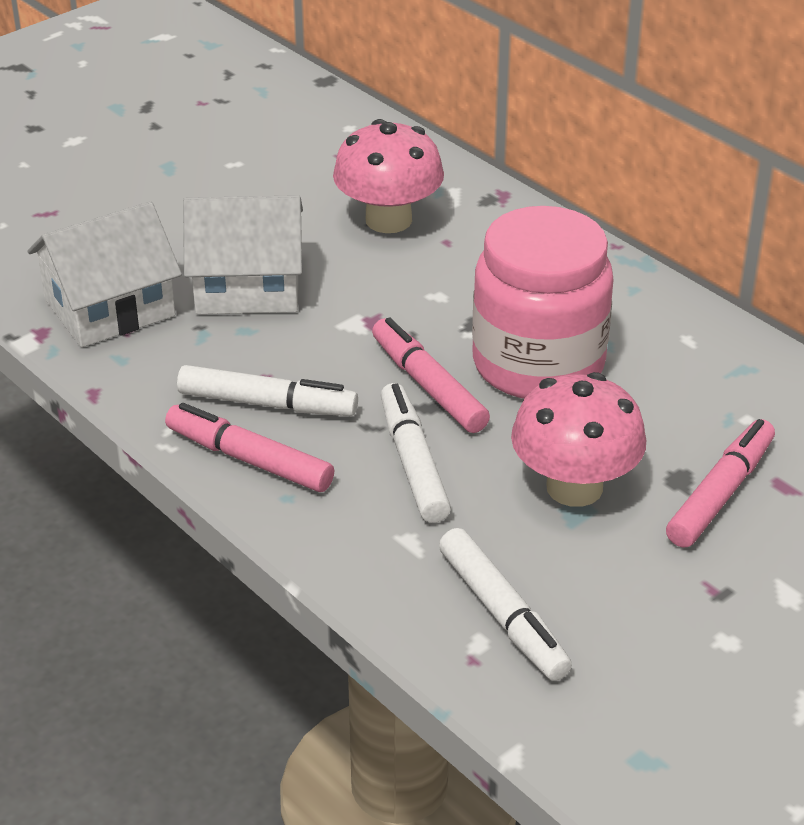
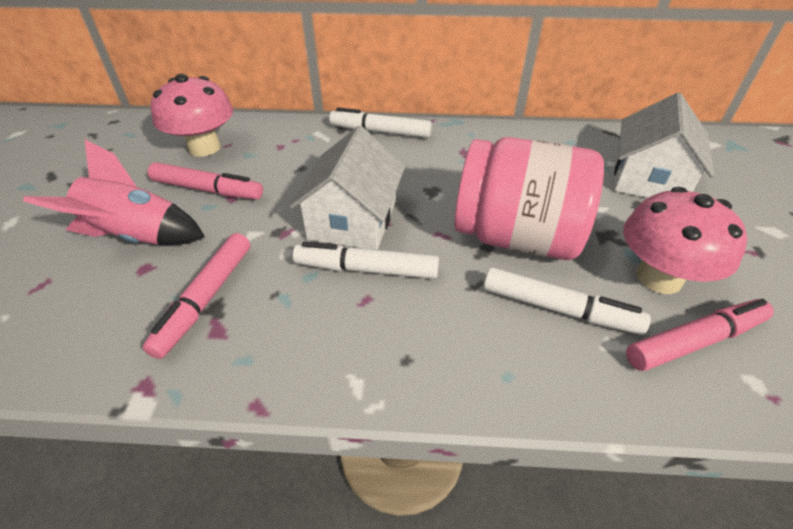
pink rocket: none = 0 -> [23,140,205,245] = 1

